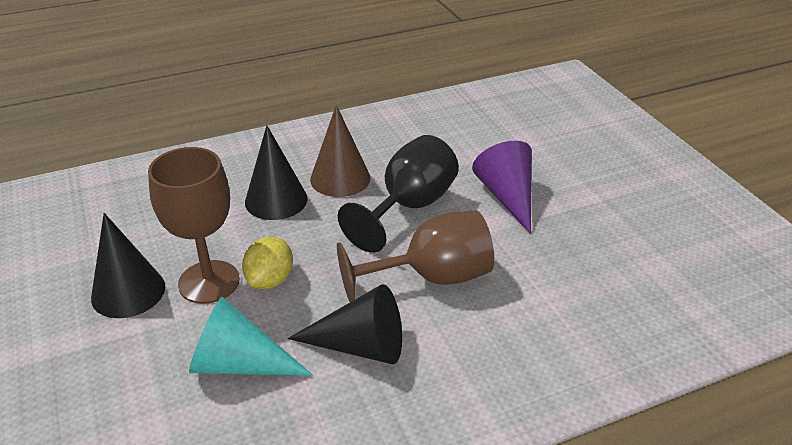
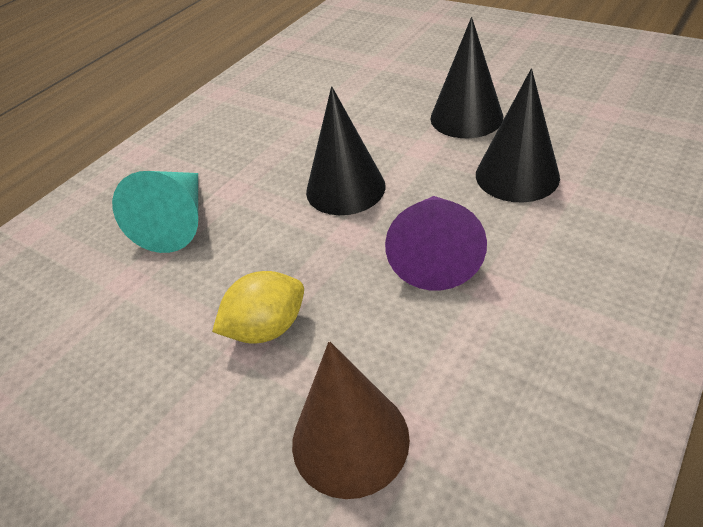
black goblet: [338,135,459,253] = 1 -> none = 0
brown goblet: [148,147,240,304] [337,210,494,302] = 2 -> none = 0

